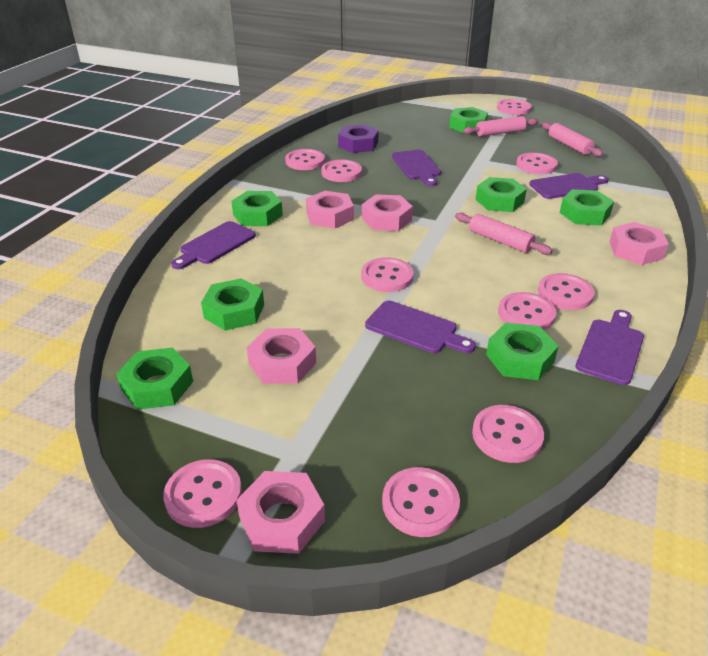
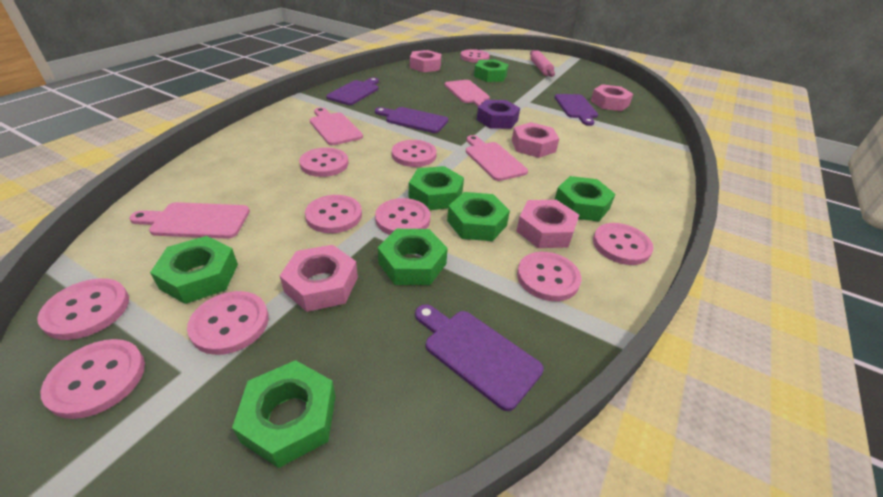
pink cutting board: none = 0 -> [129,202,250,239] [310,107,363,145] [445,80,490,107] [466,135,528,181] = 4
pink rolling pin: [455,213,552,255] [463,116,539,137] [542,122,603,157] = 3 -> [530,50,555,77] = 1
purple cutting board: [171,221,256,269] [365,301,476,353] [392,150,441,186] [529,173,608,199] [576,310,644,385] = 5 -> [326,78,379,105] [375,107,448,133] [415,304,544,411] [554,94,598,126] = 4

